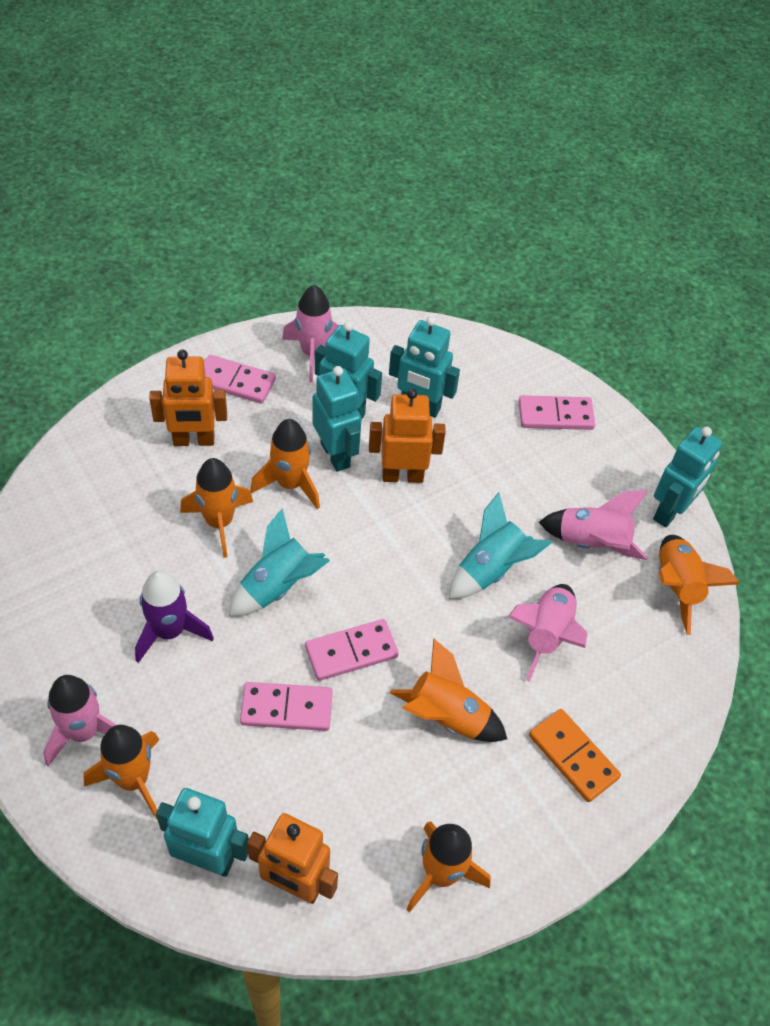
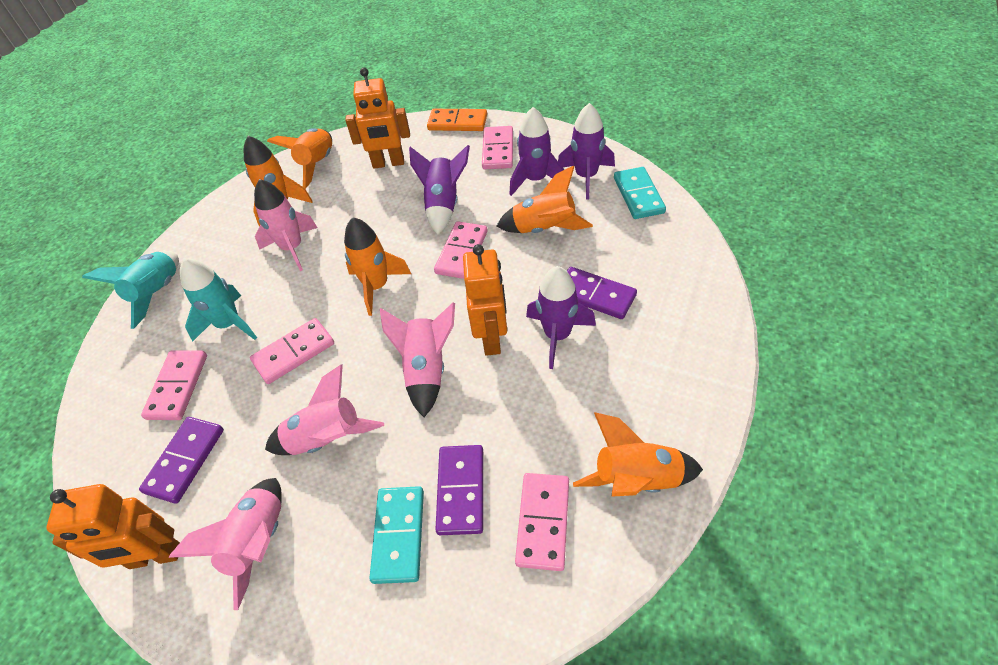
orange rocket: [83,725,159,819] [180,458,253,558] [250,419,320,509] [390,638,507,742] [406,821,491,913] [659,535,740,635] = 6 -> [244,136,313,226] [267,128,332,189] [344,217,411,316] [496,166,593,233] [573,412,703,497] = 5
pink domino: [204,355,276,404] [240,682,333,731] [305,619,399,681] [519,395,595,430] = 4 -> [141,350,207,420] [250,318,334,384] [434,221,487,279] [482,126,513,169] [515,473,569,571] = 5
purple domino: none = 0 -> [139,417,224,504] [435,445,483,535] [567,267,637,319] = 3
purple rocket: [135,571,214,663] = 1 -> [409,145,470,235] [509,107,564,196] [526,266,596,369] [558,103,615,199] = 4
turquoise domino: none = 0 -> [369,486,424,584] [614,167,666,219] = 2
turquoise robot: [156,788,249,877] [312,366,361,472] [315,321,382,420] [389,316,460,418] [653,427,722,528] = 5 -> none = 0

